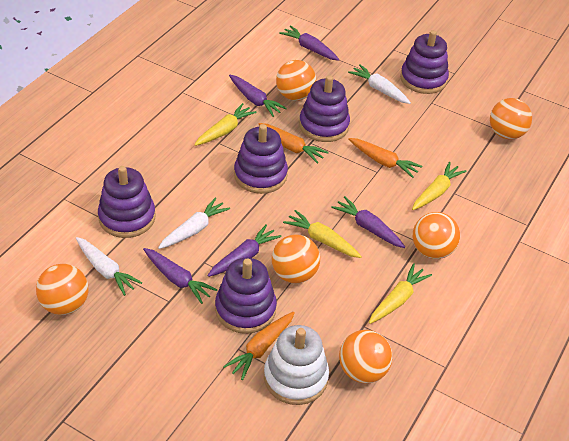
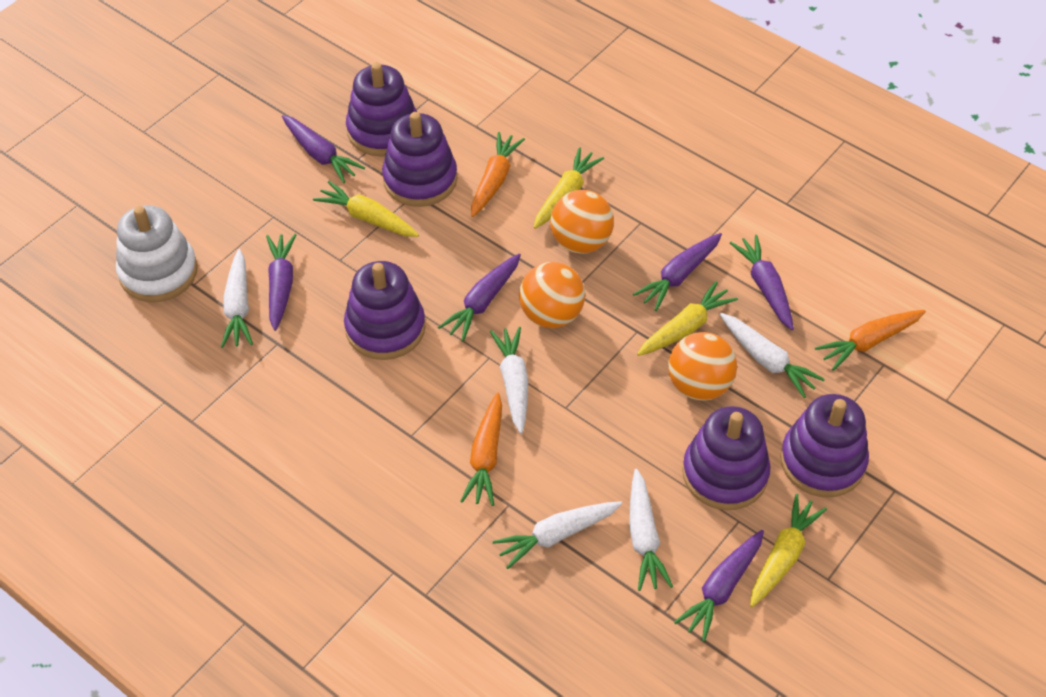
orange ball: [36,264,88,315] [272,234,320,283] [276,60,316,101] [339,330,392,383] [413,212,460,259] [490,98,532,140] = 6 -> [519,262,585,328] [550,190,614,254] [668,332,737,401] = 3
purple carrot: [143,248,217,304] [207,224,282,277] [229,75,287,117] [279,25,339,61] [332,196,405,248] = 5 -> [266,234,296,331] [282,115,365,183] [438,253,521,341] [633,233,722,311] [674,530,764,642] [730,235,794,330] = 6
white carrot: [76,237,142,296] [158,197,230,249] [348,64,411,104] = 3 -> [221,249,253,348] [490,327,528,434] [492,501,622,569] [629,469,673,591] [720,313,825,398] = 5

